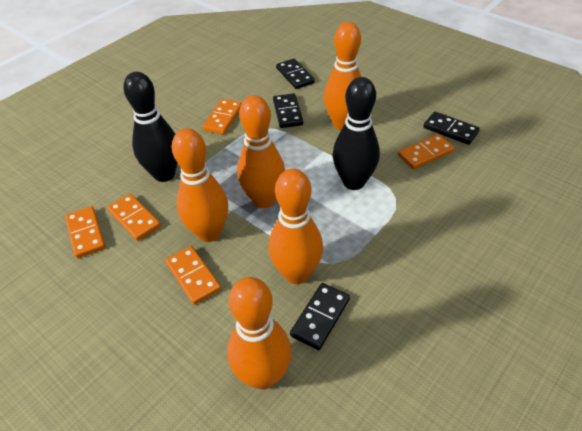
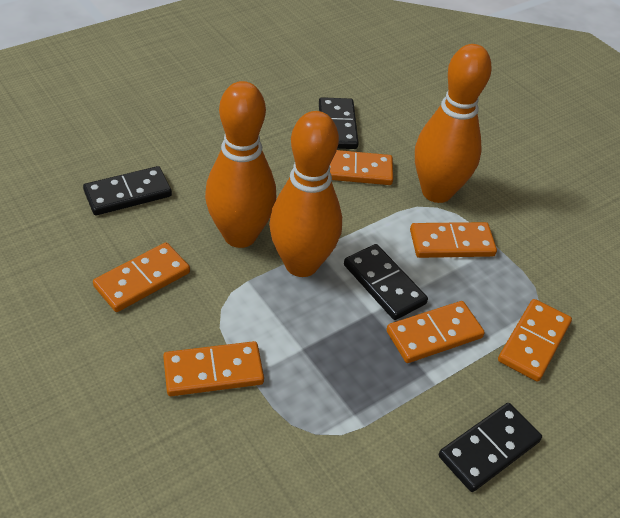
black bowling pin: [123,72,178,182] [333,77,380,190] = 2 -> none = 0
orange bowling pin: [172,128,228,242] [227,277,292,390] [237,95,285,208] [268,169,323,284] [324,22,361,130] = 5 -> [205,81,276,248] [269,111,342,277] [415,44,492,203] = 3
orange domino: [65,206,106,258] [107,194,161,241] [165,246,221,305] [203,99,242,134] [398,134,455,169] = 5 -> [93,242,190,312] [163,341,264,396] [330,150,393,185] [386,301,485,363] [410,222,497,258] [498,299,572,382] = 6

